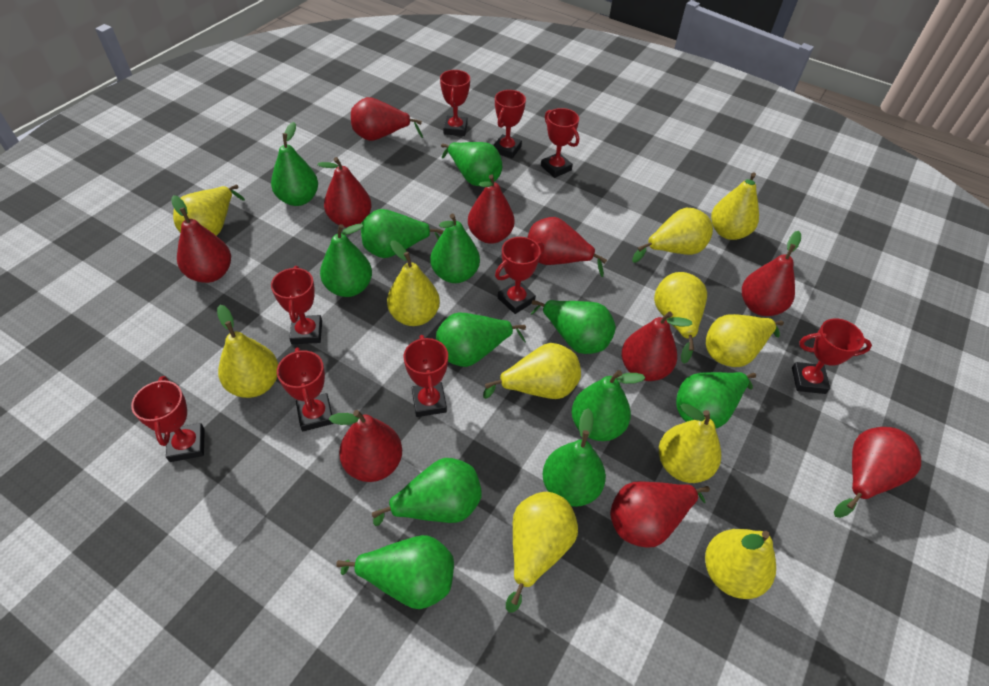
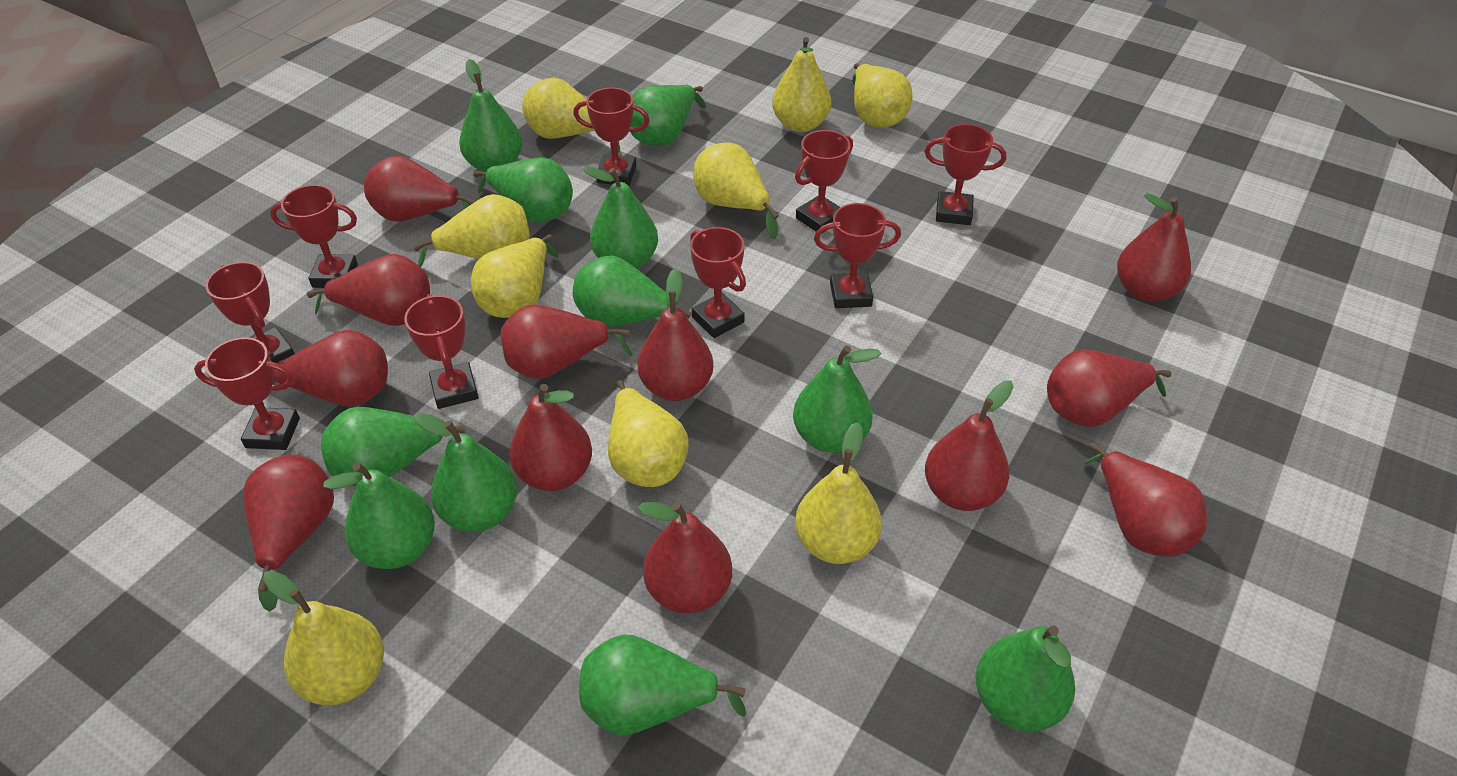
green pear: [271,122,318,206] [320,224,372,297] [336,535,454,609] [361,209,443,258] [372,458,482,526] [430,214,480,283] [436,313,526,367] [441,142,502,186] [530,300,616,354] [542,408,606,507] [571,370,645,441] [676,372,756,428] = 12 -> [321,407,465,487] [323,462,435,569] [414,413,517,532] [459,59,522,172] [473,158,573,223] [573,255,692,327] [579,634,746,735] [583,167,658,269] [630,85,706,146] [793,345,881,453] [976,626,1075,732] = 11
red pear: [171,195,231,283] [318,157,372,228] [329,410,402,482] [351,97,423,141] [468,174,515,244] [527,217,607,277] [610,481,710,548] [621,311,692,381] [742,231,801,316] [834,427,921,518] = 10 -> [243,455,334,612] [273,330,388,407] [307,254,430,326] [364,156,476,222] [501,304,632,379] [509,384,592,491] [637,268,713,401] [638,502,732,613] [925,381,1013,511] [1047,349,1172,427] [1083,443,1207,557] [1117,193,1191,302] = 12
yellow pear: [173,184,245,236] [217,305,279,398] [387,240,440,326] [483,343,581,399] [506,492,578,612] [632,208,713,263] [654,272,707,364] [659,403,721,483] [705,529,776,599] [706,314,784,367] [711,172,759,240] = 11 -> [263,570,384,705] [413,194,530,267] [471,234,559,318] [522,77,620,153] [608,380,688,487] [693,143,779,239] [772,37,831,132] [795,422,882,564] [852,63,913,128] = 9

